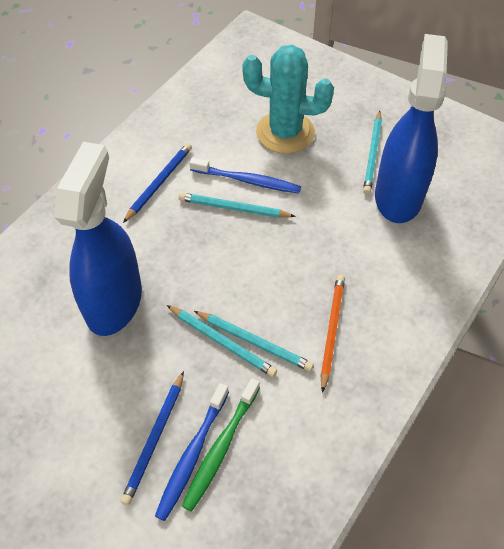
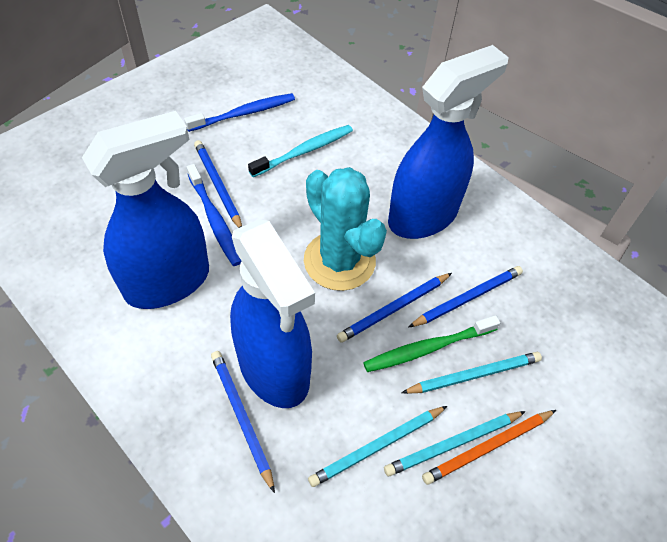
blue pencil: [121,371,184,506] [123,143,192,223] = 2 -> [194,140,242,228] [211,351,275,493] [337,273,452,343] [408,266,523,328] = 4
blue spray bottle: [54,142,142,336] [375,34,448,223] = 2 -> [82,111,209,309] [230,219,315,408] [388,45,509,239] = 3
turquoise pencil: [167,305,277,377] [179,193,296,218] [194,311,314,372] [363,111,382,195] = 4 -> [308,406,447,487] [384,411,526,476] [401,352,542,394] = 3
turquoise toothbrush: none = 0 -> [248,125,353,177] = 1

